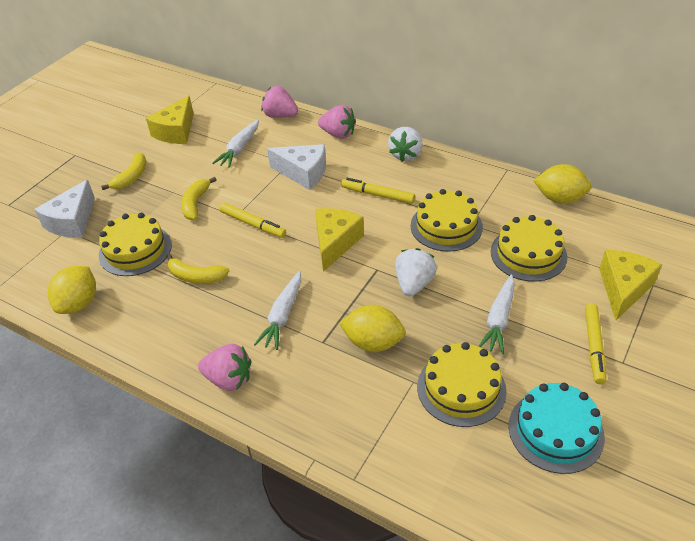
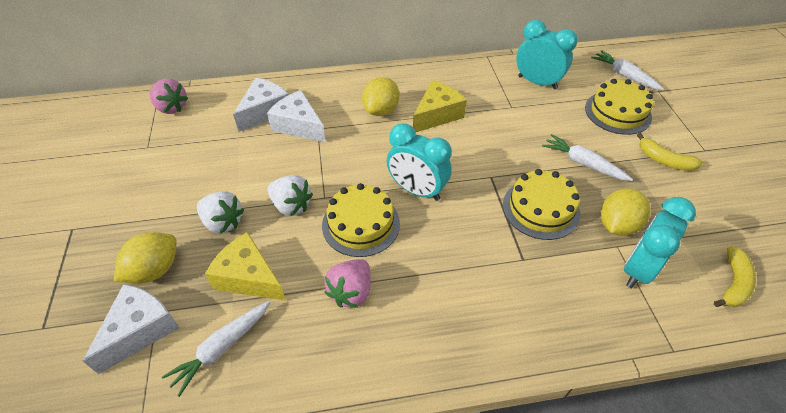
pink strawberry: [198,344,251,391] [261,86,298,118] [318,105,356,139] = 3 -> [150,79,188,114] [324,259,371,308] = 2
turquoise cake: [509,383,605,474] = 1 -> none = 0
turquoise clock: none = 0 -> [387,123,452,201] [516,20,578,90] [624,197,696,288] = 3
white cheese: [34,179,95,238] [267,144,326,190] = 2 -> [83,284,179,374] [233,78,289,132] [267,90,326,143] = 3
yellow banana: [101,152,146,190] [166,254,229,284] [181,177,217,220] = 3 -> [637,133,703,171] [714,246,756,307] = 2
yellow cake: [99,213,172,276] [411,189,483,252] [417,342,507,427] [491,215,567,282] = 4 -> [322,183,400,257] [503,169,580,240] [585,79,653,135] = 3
yellow cheese: [146,96,194,144] [315,208,364,272] [599,250,662,320] = 3 -> [205,232,286,301] [413,80,467,132] = 2
yellow marker: [220,203,286,238] [341,178,415,204] [585,303,606,384] = 3 -> none = 0

